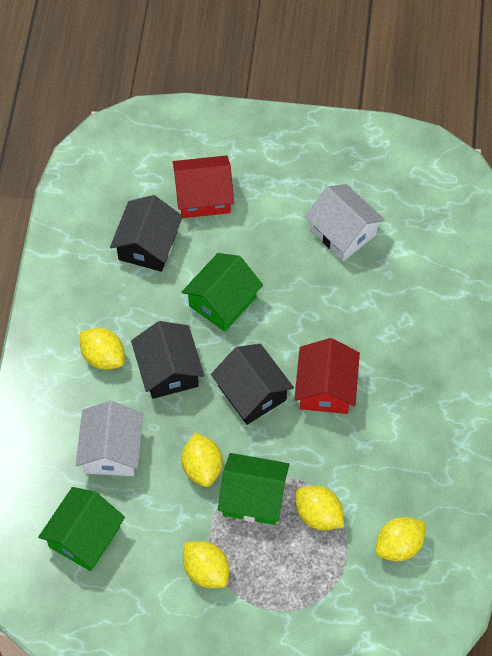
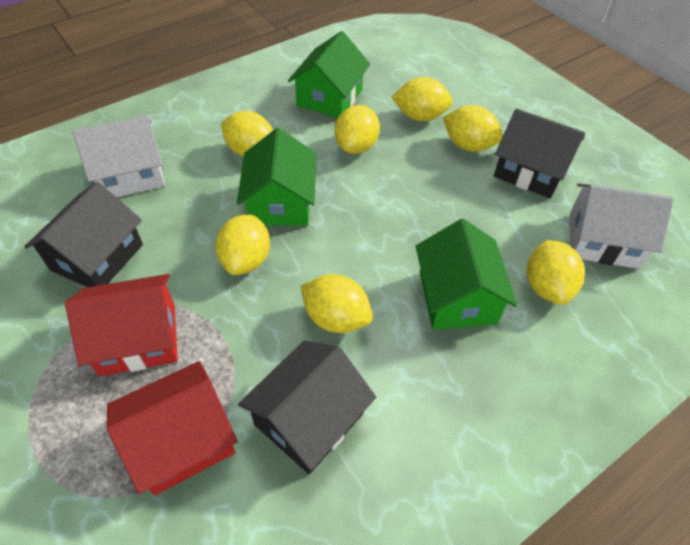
yellow lemon: [80,328,125,370] [181,433,223,487] [183,541,229,588] [295,486,344,530] [376,517,426,561] = 5 -> [215,215,270,275] [221,111,273,157] [300,274,373,333] [335,105,380,154] [392,77,453,121] [443,105,503,152] [527,240,585,305] = 7

